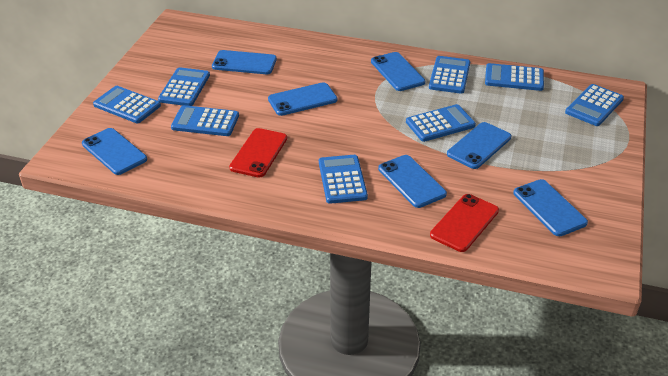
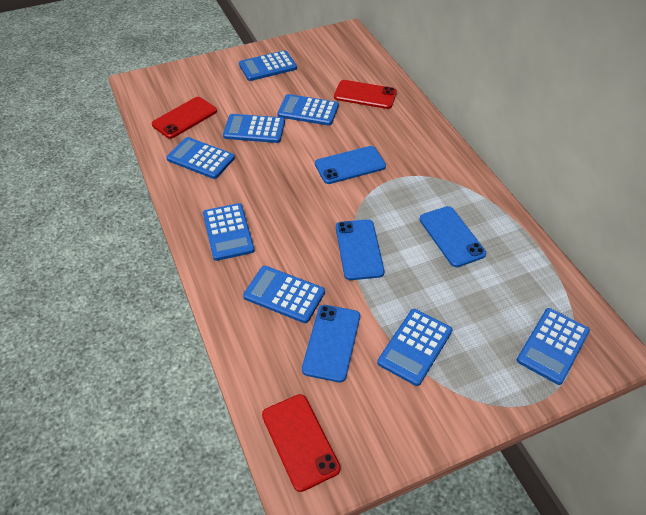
blue phone: [82,128,147,175] [212,50,277,74] [268,82,337,116] [371,52,425,91] [378,155,447,208] [447,122,511,169] [513,179,588,236] = 7 -> [302,305,360,382] [315,146,386,184] [336,219,384,280] [419,206,486,267] = 4
red phone: [229,128,287,178] [430,194,499,252] = 2 -> [152,97,217,139] [262,394,341,492] [334,80,397,109] = 3

